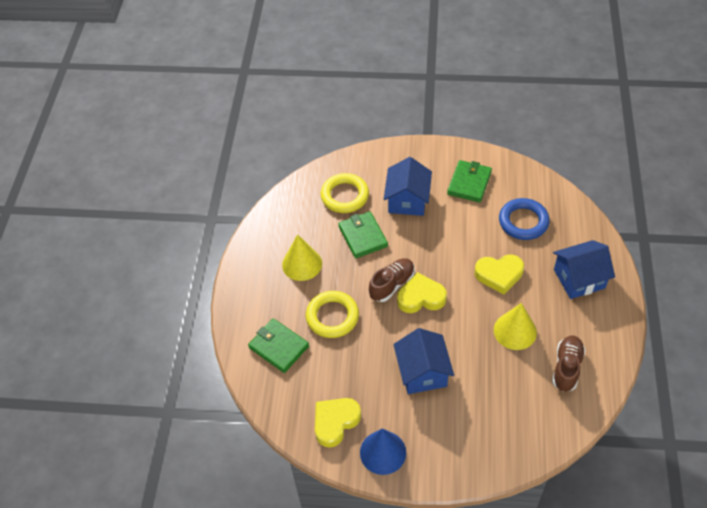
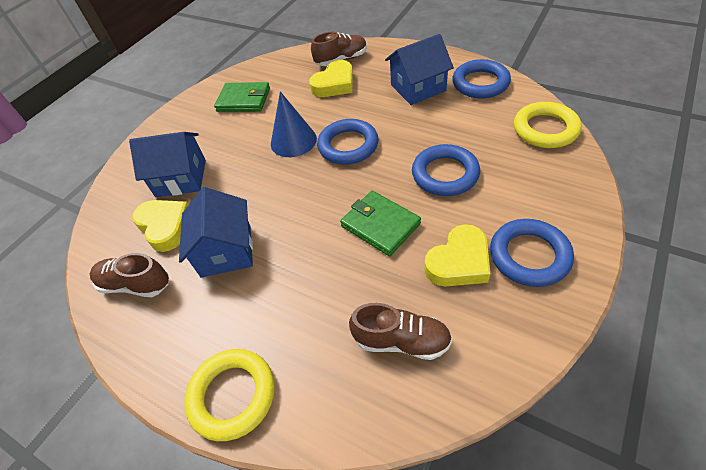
blue ring: [499,198,550,240] = 1 -> [317,119,379,165] [412,144,480,196] [452,59,511,98] [490,219,574,287] = 4
brown shoe: [369,258,415,302] [552,336,585,392] = 2 -> [90,253,169,297] [311,32,367,66] [349,303,452,360] = 3
green wallet: [248,318,309,373] [338,211,388,258] [447,160,492,203] = 3 -> [214,82,270,112] [340,191,421,256] = 2
yellow cone: [282,234,322,281] [494,303,537,350] = 2 -> none = 0

